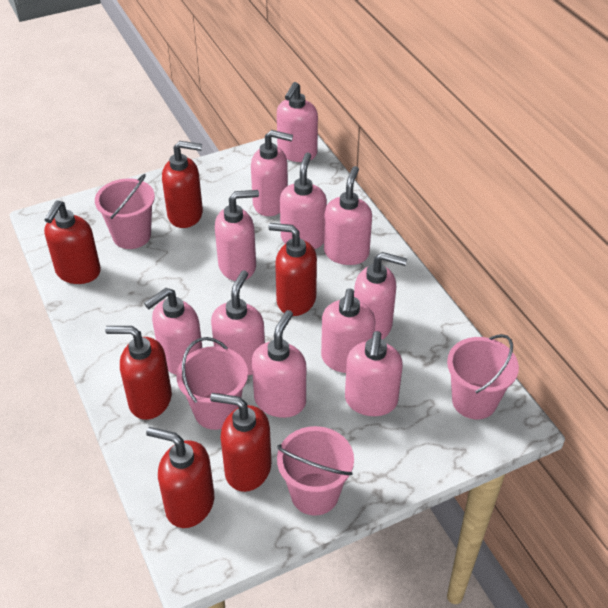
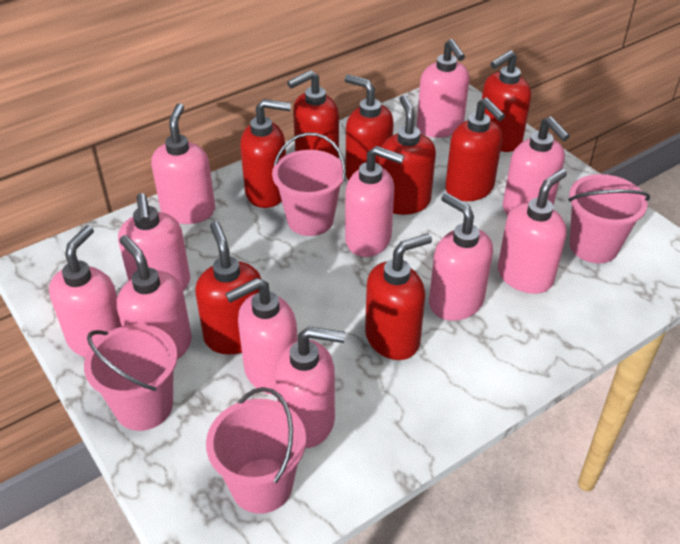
red soap dispenser: [44,200,101,284] [105,326,172,420] [146,427,214,528] [162,141,203,228] [210,393,271,492] [268,223,317,316] = 6 -> [195,221,261,355] [240,99,291,208] [287,70,339,159] [345,75,394,181] [365,234,432,360] [379,95,436,215] [445,98,505,201] [482,50,531,152] = 8

